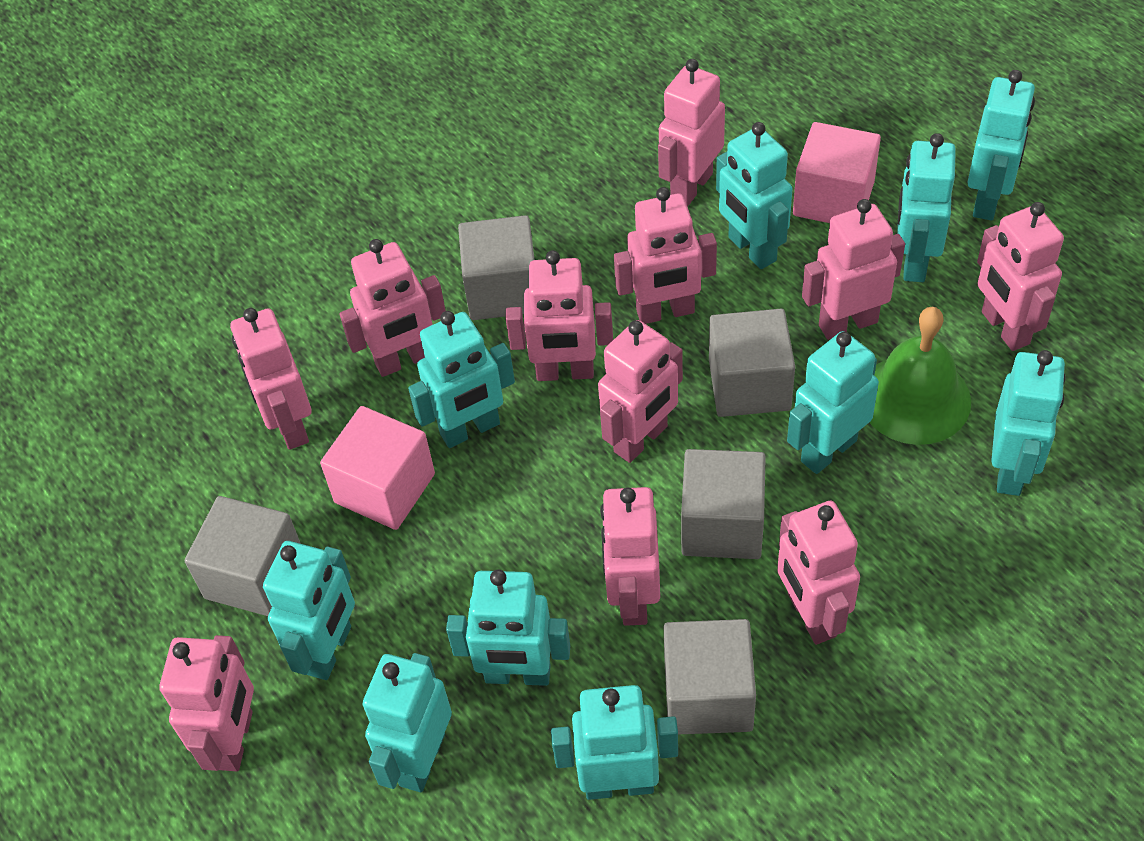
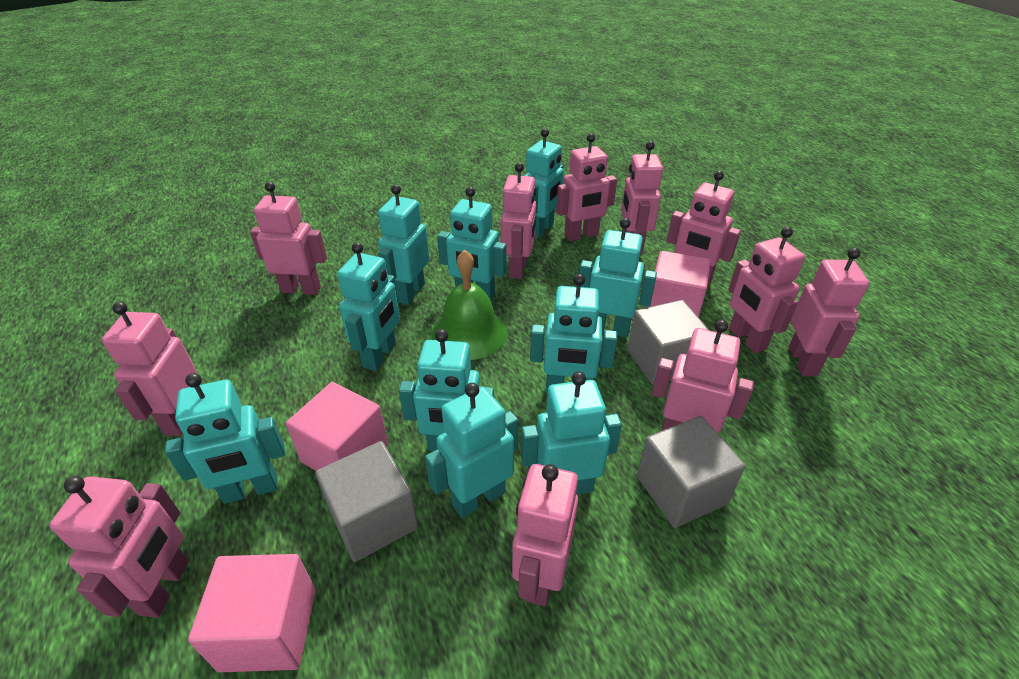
grey cube: [185,496,301,616] [458,215,535,320] [664,619,756,734] [681,449,766,559] [709,309,795,417] = 5 -> [316,441,418,562] [628,300,709,385] [637,416,745,528] = 3
pink cube: [320,406,435,530] [793,122,881,223] = 2 -> [188,554,316,672] [286,382,388,471] [647,251,711,318] = 3

